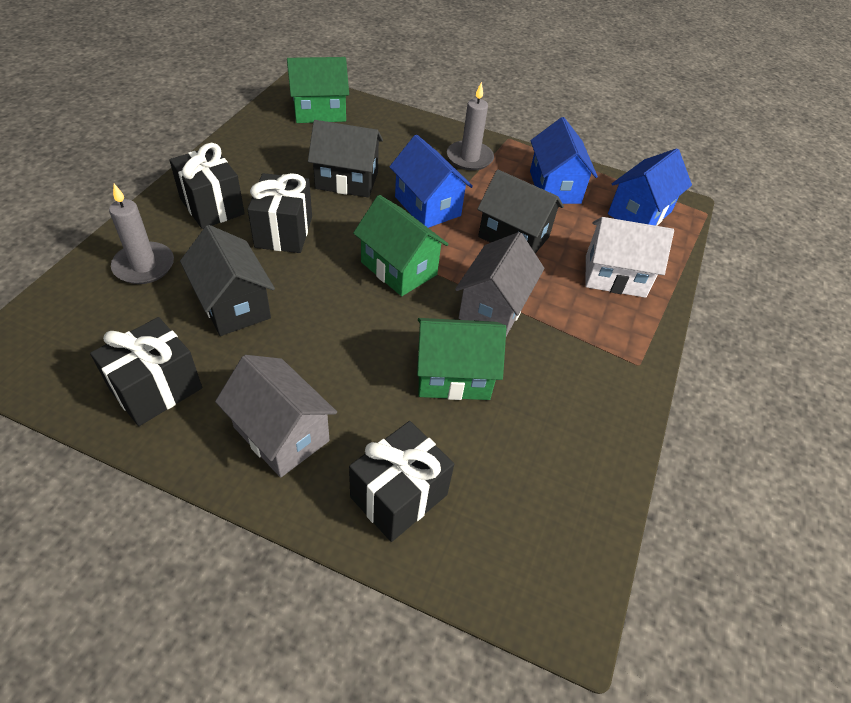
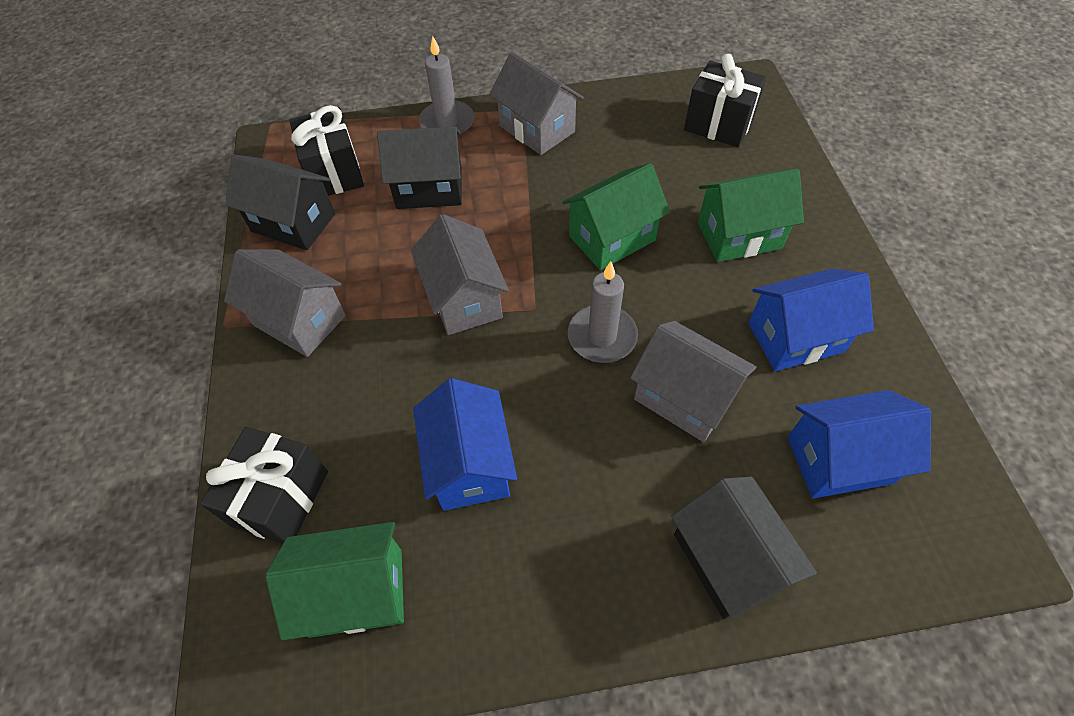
black gift: [90,317,202,426] [169,143,245,229] [247,173,312,253] [349,421,454,542] = 4 -> [200,427,328,544] [289,105,364,196] [684,54,766,147] = 3
grey house: [215,355,337,478] [455,232,545,336] = 2 -> [224,249,346,357] [411,214,509,335] [489,52,584,155] [630,321,756,442] = 4
white house: [585,217,674,298] = 1 -> none = 0

